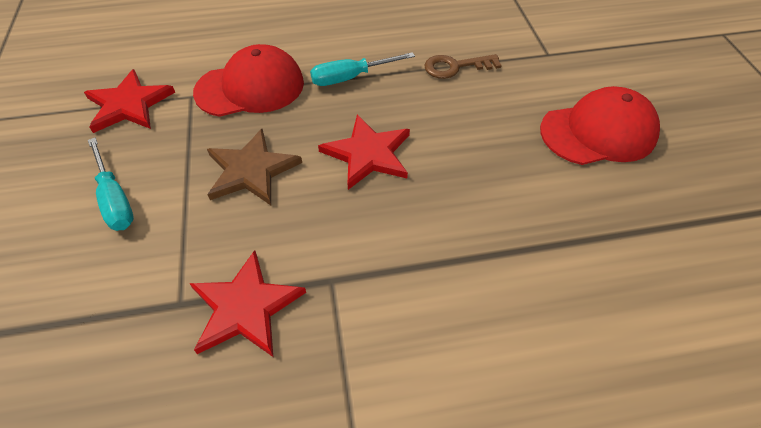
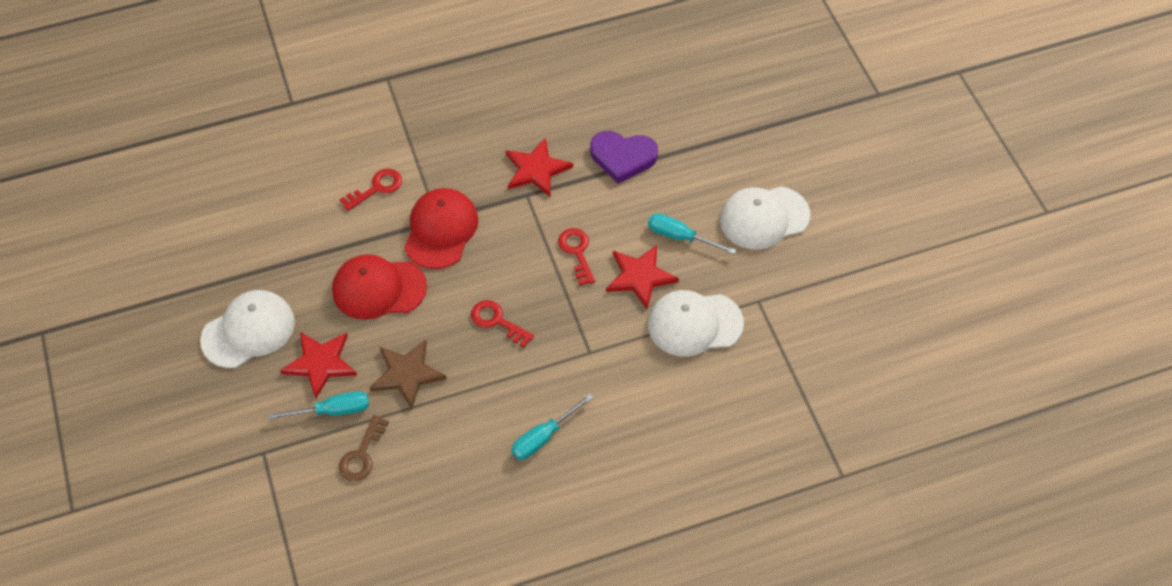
purple heart: none = 0 -> [590,131,658,184] = 1
red key: none = 0 -> [340,169,402,211] [471,300,534,348] [558,228,595,286] = 3
turquoise screwdriver: [88,138,134,231] [310,52,415,86] = 2 -> [268,391,369,420] [511,394,593,460] [648,213,736,254] = 3
white cap: none = 0 -> [200,290,295,368] [648,290,744,357] [720,186,810,250] = 3

